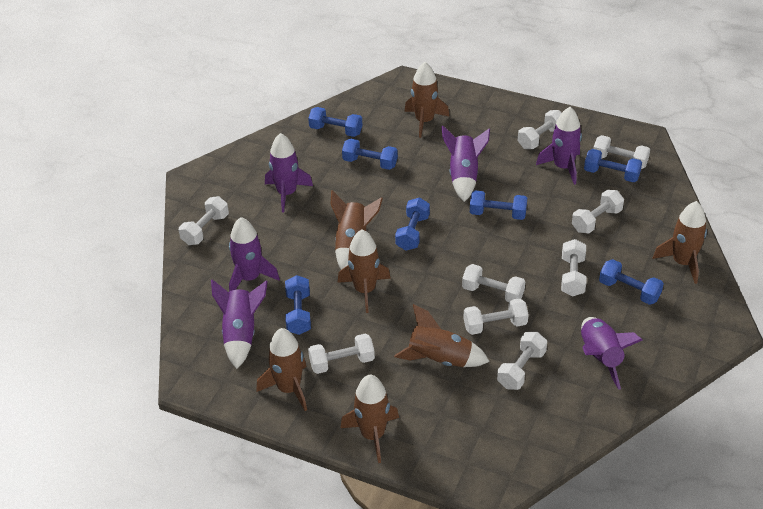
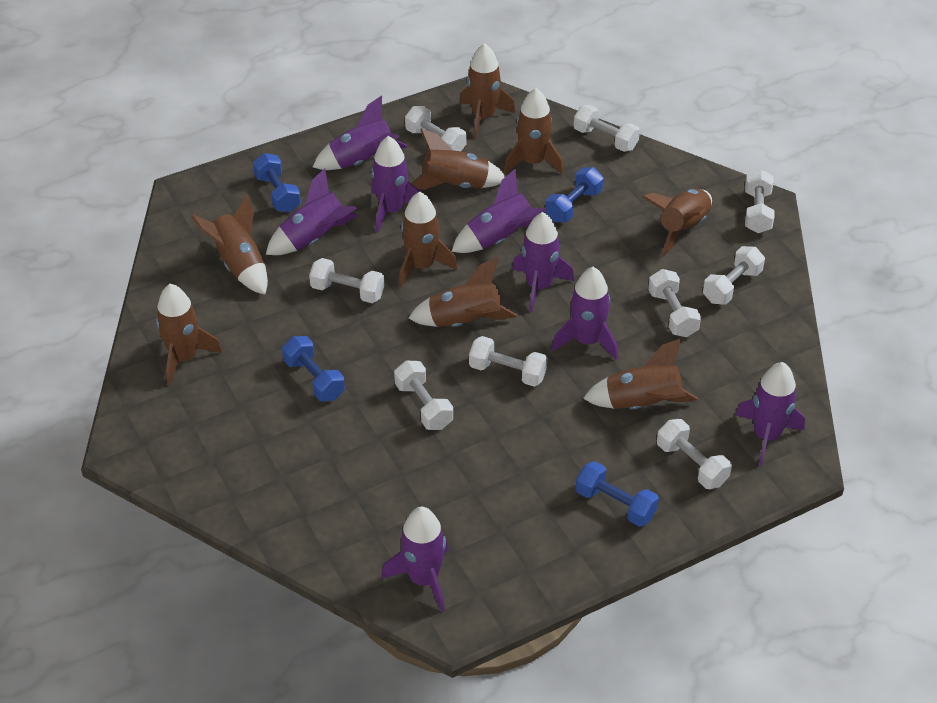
blue dumbbell: [285,275,311,335] [308,107,362,137] [342,139,398,170] [395,198,430,251] [470,190,527,220] [584,149,642,182] [599,259,664,305] = 7 -> [253,153,301,212] [282,336,345,401] [545,167,603,222] [576,461,659,527] = 4
brown rocket: [256,328,307,411] [330,190,383,270] [337,229,391,313] [341,375,399,463] [394,304,490,367] [404,62,450,138] [653,201,707,284] = 7 -> [156,284,223,386] [191,195,268,295] [399,191,458,287] [409,257,518,327] [411,128,506,190] [460,43,515,138] [504,88,564,174] [583,338,698,409] [642,189,712,255] = 9
purple rocket: [211,279,268,369] [229,217,280,292] [265,133,313,213] [441,125,490,202] [536,107,582,185] [581,317,643,390] = 6 -> [266,168,357,255] [313,95,408,170] [371,136,421,232] [381,507,449,612] [452,169,547,253] [512,212,574,312] [552,267,618,360] [735,362,805,466] = 8

